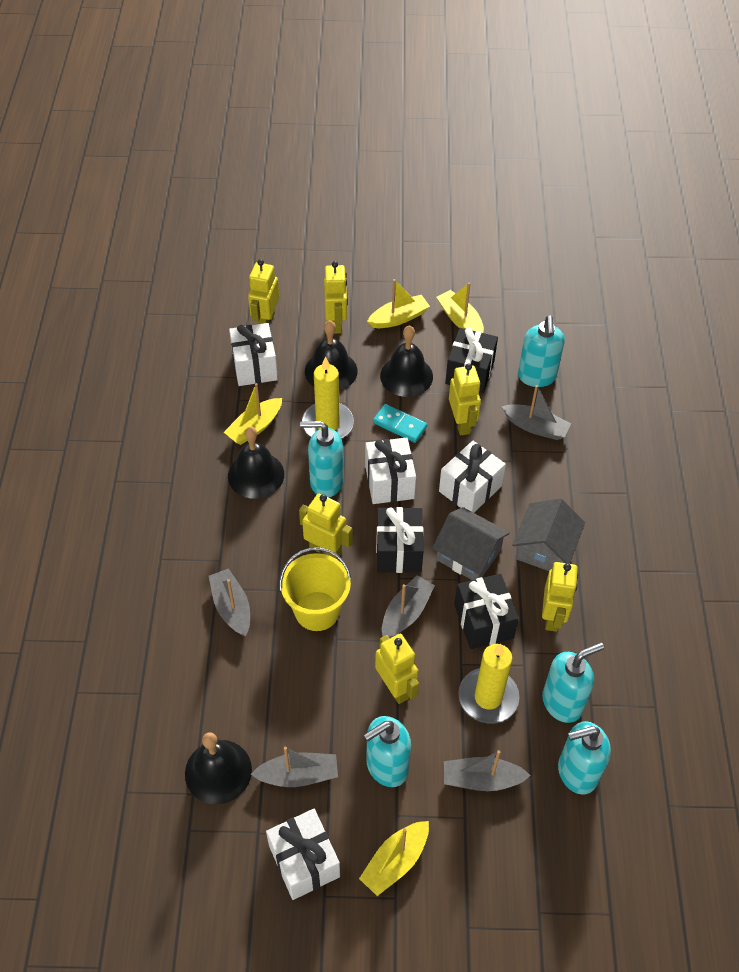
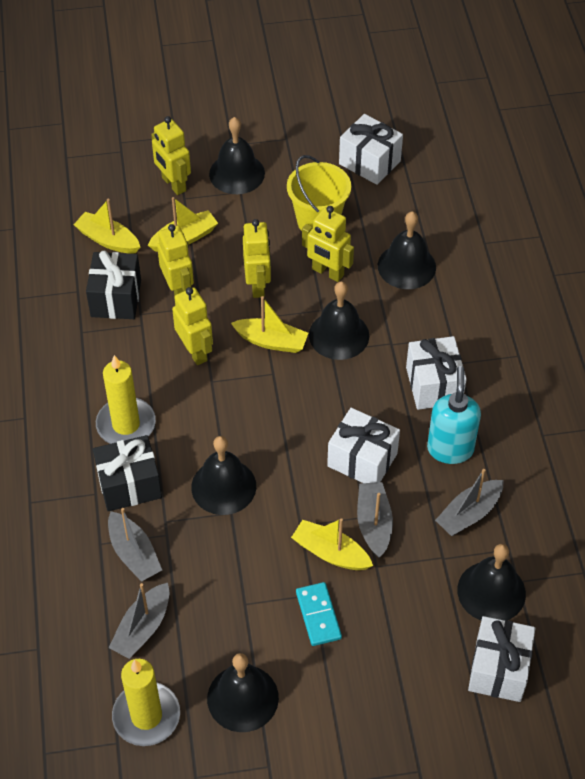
black bell: [185,732,252,804] [228,427,284,499] [305,320,357,391] [380,325,433,397] = 4 -> [191,436,256,515] [207,653,279,732] [209,117,265,194] [309,281,369,360] [378,211,436,289] [457,544,526,621] = 6
black gift: [376,507,424,573] [445,328,498,393] [454,574,519,649] = 3 -> [86,251,141,319] [93,435,162,511] = 2
grey boat: [208,568,250,636] [251,747,338,787] [382,575,435,638] [444,750,530,791] [502,385,571,440] = 5 -> [108,508,162,582] [109,583,170,659] [357,482,393,558] [435,469,504,536] = 4
grey house: [432,507,510,580] [512,498,585,571] = 2 -> none = 0
turquoise soap dispenser: [300,421,344,498] [364,716,411,787] [518,316,565,387] [542,643,604,723] [558,721,611,795] = 5 -> [427,366,481,464] = 1
yellow robot: [248,259,279,326] [299,494,353,560] [324,261,348,334] [375,634,419,704] [449,363,481,436] [542,562,578,632] = 6 -> [151,116,191,195] [157,224,194,296] [172,287,213,365] [243,219,271,298] [302,206,354,282] = 5

